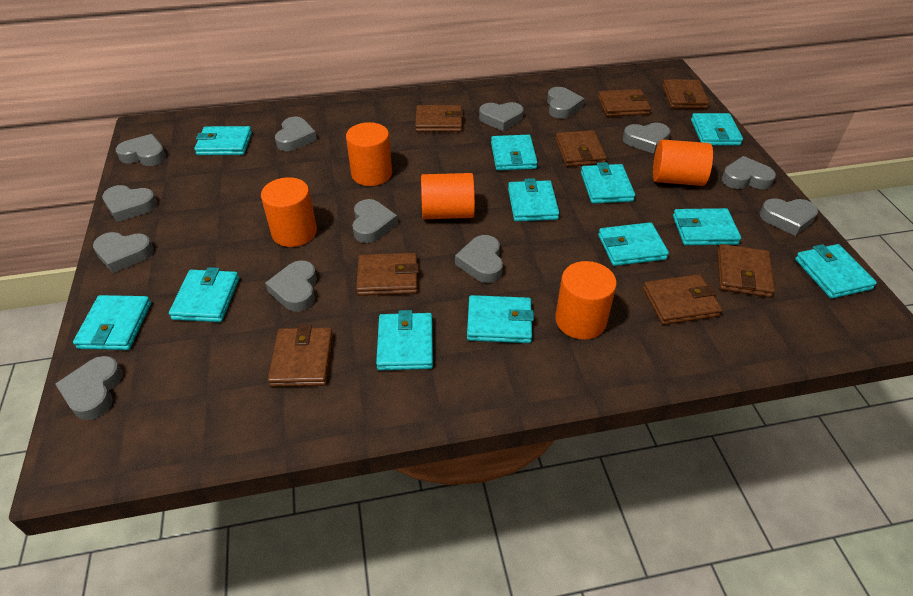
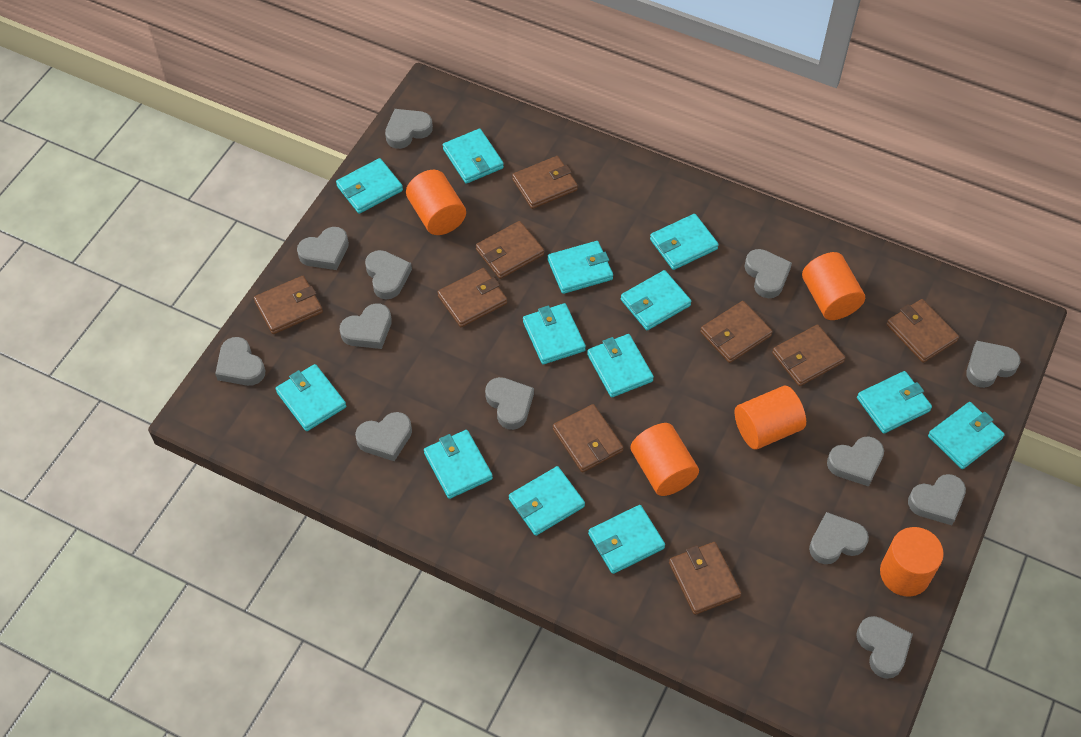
brown wallet: [268,325,333,387] [356,253,419,296] [415,105,463,132] [555,130,607,167] [598,89,651,117] [643,274,722,325] [662,79,709,109] [717,244,775,297] = 8 -> [254,276,323,334] [437,268,507,327] [476,221,544,279] [512,156,578,209] [553,404,624,473] [669,542,741,615] [700,301,773,363] [772,325,845,386] [886,299,959,363] = 9
turquoise wallet: [73,295,151,350] [169,267,239,322] [194,126,252,155] [376,310,433,370] [467,295,534,343] [491,135,538,170] [508,178,559,221] [581,162,635,204] [598,222,669,266] [673,208,741,245] [691,113,743,145] [795,244,877,299] = 12 -> [276,364,346,431] [336,158,403,214] [424,430,493,499] [443,129,504,184] [509,466,585,536] [523,303,586,365] [548,241,613,294] [587,334,654,397] [588,505,665,574] [621,270,691,330] [650,214,719,270] [857,371,932,434] [928,402,1005,469] = 13

